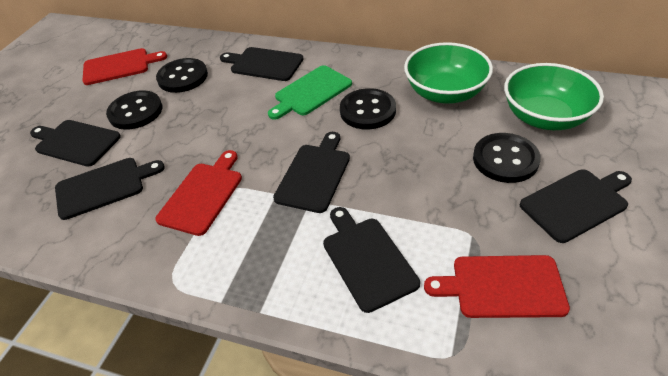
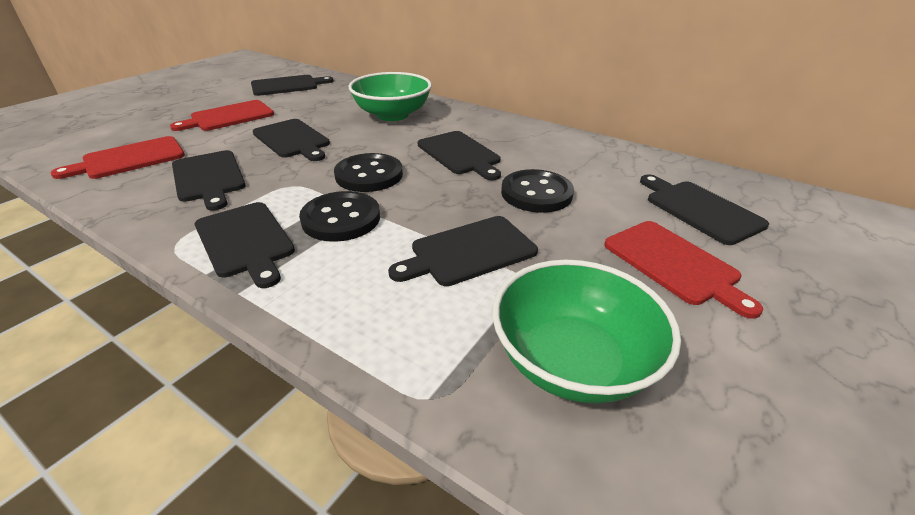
black button: [106,90,163,130] [156,58,208,93] [340,88,396,130] [473,133,541,183] = 4 -> [299,191,380,242] [334,153,403,192] [501,169,574,213] = 3
black cutting board: [30,120,121,167] [55,158,165,220] [220,47,303,81] [273,132,350,213] [323,207,420,313] [520,169,632,243] = 6 -> [172,150,246,211] [195,202,295,288] [251,75,334,96] [253,119,330,161] [388,216,538,286] [418,131,501,180] [640,174,769,245] = 7
green cutting board: [268,65,352,120] = 1 -> none = 0

